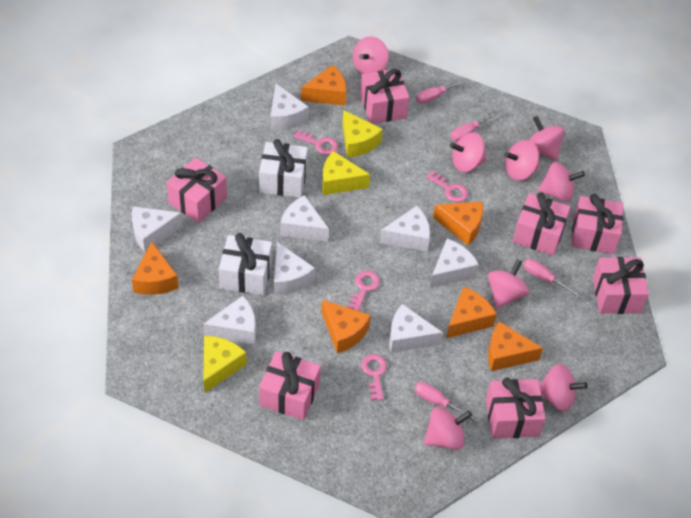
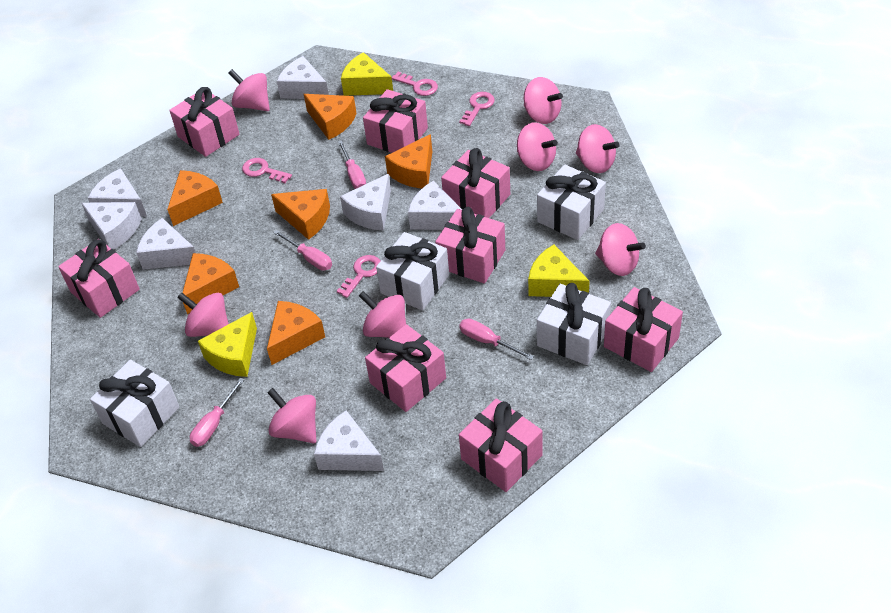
pink gift: [167,157,227,223] [259,351,321,420] [360,69,409,124] [486,378,546,439] [513,192,571,256] [571,194,623,254] [593,257,649,314] = 7 -> [58,239,140,318] [169,87,239,157] [363,89,428,153] [365,324,446,412] [435,207,505,284] [441,148,510,218] [459,398,543,492] [604,287,683,372] = 8
white cheese: [132,206,183,252] [203,296,256,344] [270,84,309,130] [274,242,315,295] [280,195,329,242] [380,206,430,252] [389,304,443,353] [430,238,479,288] = 8 -> [81,202,142,250] [88,168,147,216] [136,218,196,270] [277,56,329,99] [314,410,384,471] [340,174,391,231] [408,181,462,230] = 7
white gift: [219,233,272,295] [259,139,308,198] = 2 -> [90,360,179,447] [376,232,449,310] [537,165,606,240] [537,283,611,365] = 4

